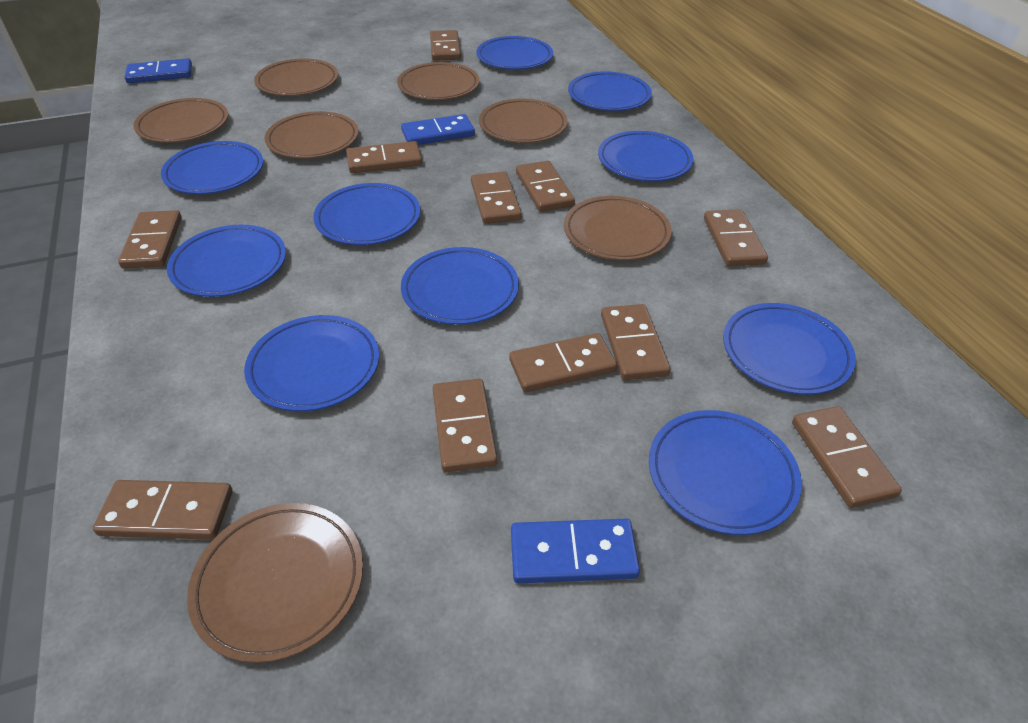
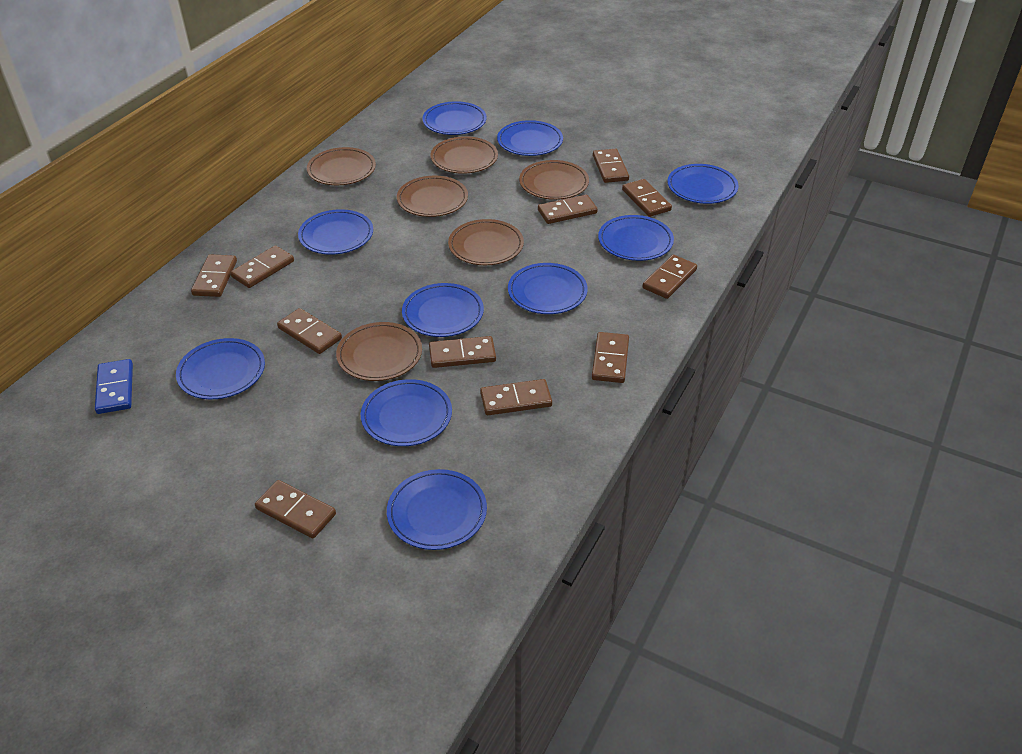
blue domino: [124,58,192,83] [401,114,475,145] [511,519,640,584] = 3 -> [95,359,133,414] = 1
brown plate: [133,98,228,143] [187,503,363,663] [254,58,338,96] [265,111,359,159] [397,62,480,100] [479,99,568,143] [564,196,672,260] = 7 -> [307,147,376,185] [336,322,422,381] [397,176,468,217] [431,136,498,174] [448,219,524,265] [519,160,589,200] = 6

